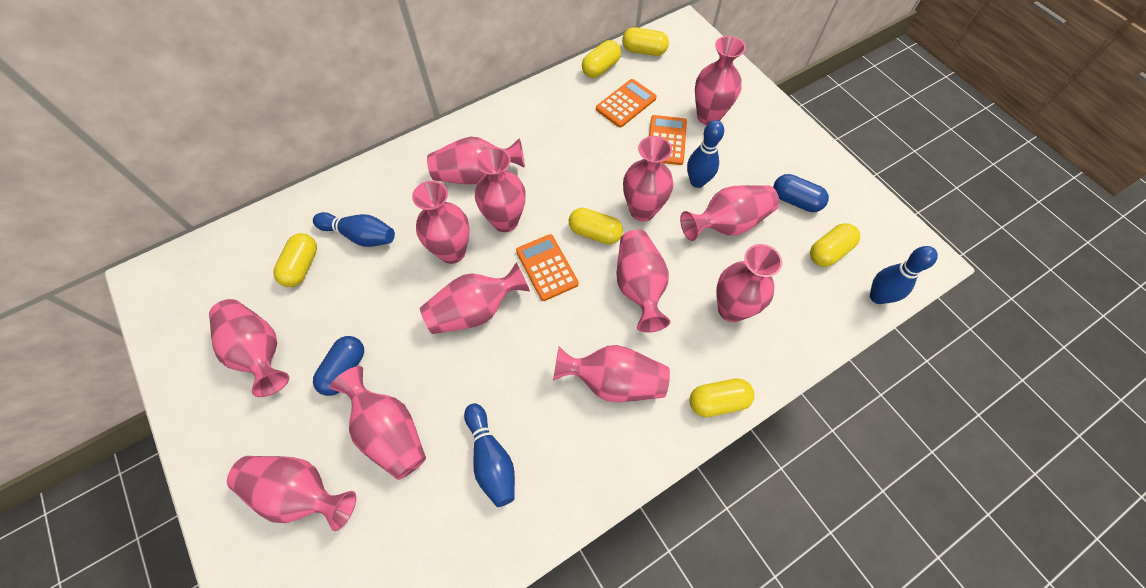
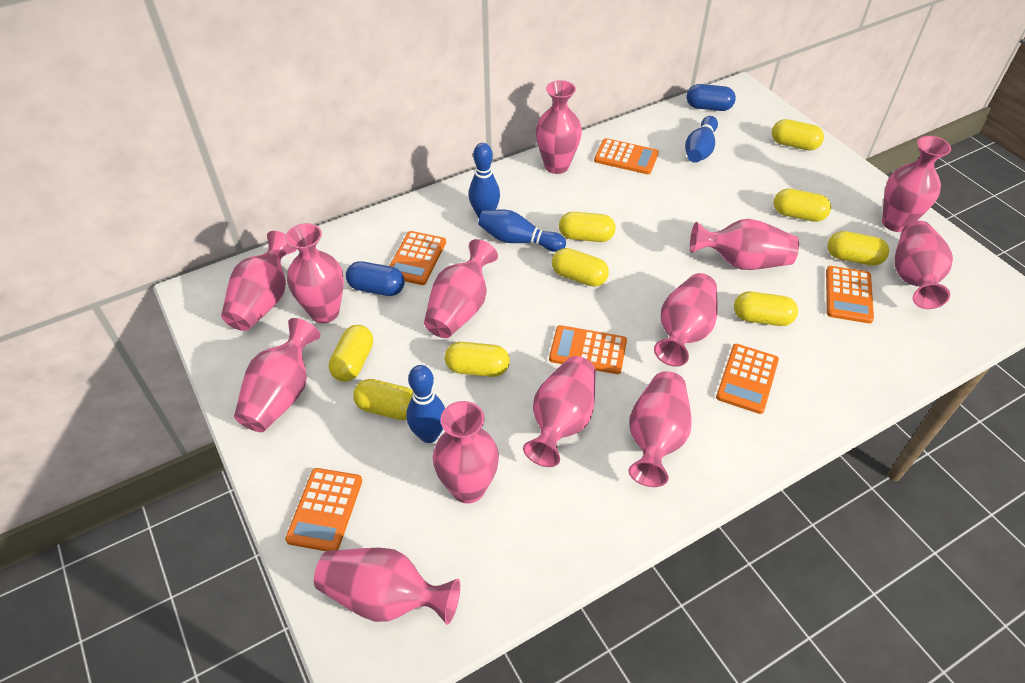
orange calculator: [516,234,579,301] [596,79,657,128] [649,115,687,165] = 3 -> [285,468,362,551] [389,231,446,285] [549,325,627,374] [594,138,659,174] [716,344,779,414] [826,266,874,324] = 6
yellow capsule: [273,233,317,287] [569,208,623,244] [582,40,621,78] [622,27,669,56] [689,378,754,417] [810,223,860,267] = 6 -> [329,325,373,382] [353,379,413,420] [445,342,510,377] [552,248,609,287] [559,212,616,242] [734,292,798,326] [772,119,824,151] [774,189,831,222] [827,231,889,266] = 9

